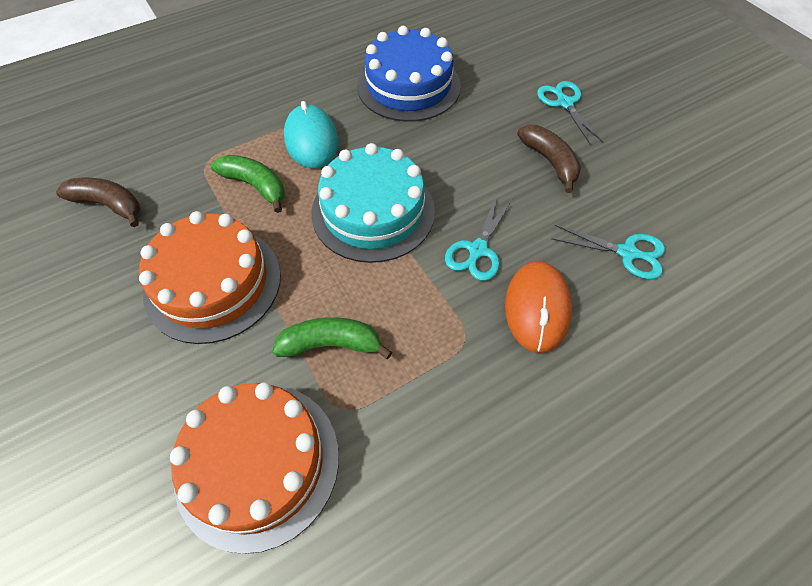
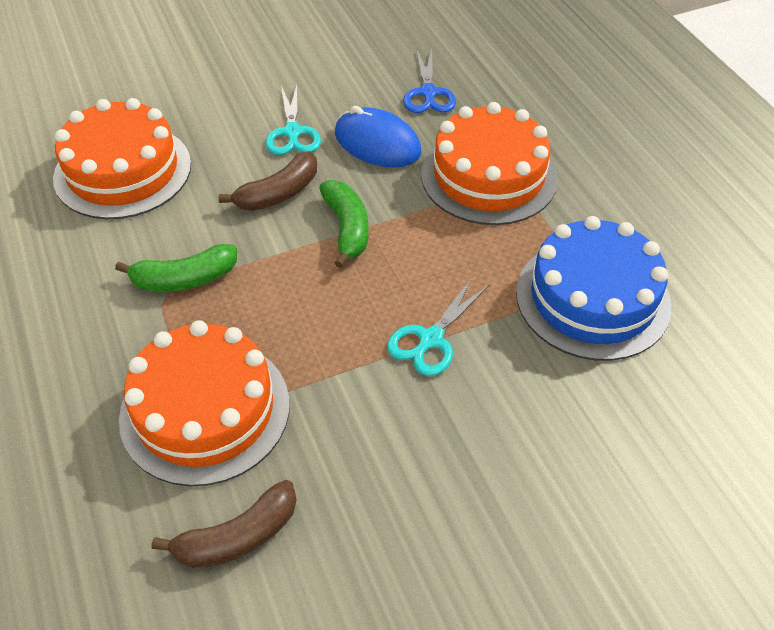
blue mouse: none = 0 -> [335,106,421,167] = 1
blue scissors: none = 0 -> [403,49,456,113] = 1
orange cake: [139,211,281,344] [170,382,339,554] = 2 -> [53,98,191,219] [119,320,290,486] [421,102,558,225] = 3
orange mouse: [505,262,572,353] = 1 -> none = 0
turquoise cake: [311,143,435,263] = 1 -> none = 0
turquoise mouse: [284,101,338,168] = 1 -> none = 0
turquoise scissors: [445,196,512,281] [537,81,603,144] [551,225,665,279] = 3 -> [265,85,321,155] [387,277,490,376] = 2

